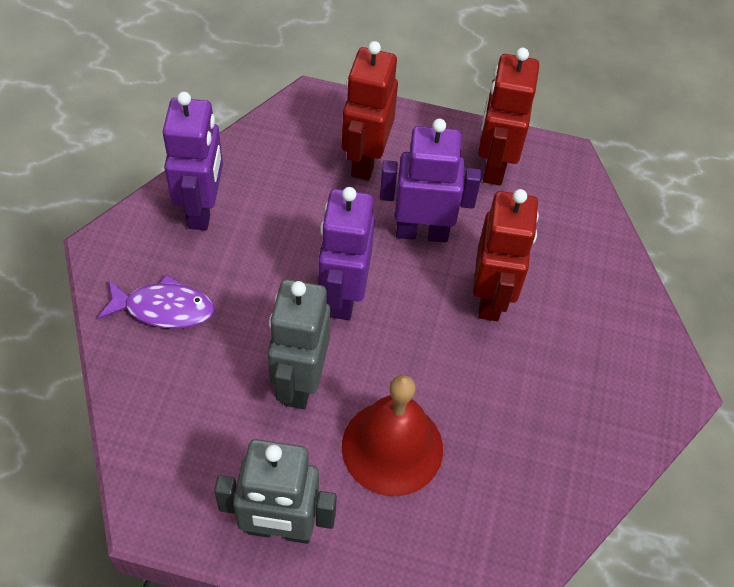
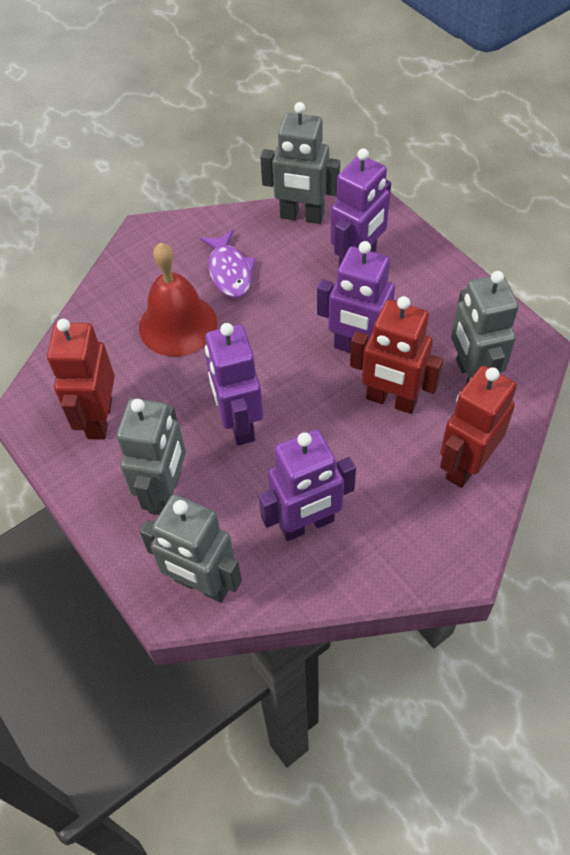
grey robot: [214,439,337,544] [268,279,330,409] = 2 -> [116,398,186,515] [140,494,242,603] [260,102,340,224] [451,271,519,384] = 4
purple robot: [162,92,223,230] [318,187,375,320] [380,119,481,243] = 3 -> [205,323,263,445] [258,430,356,541] [317,241,396,353] [331,148,391,266] = 4

